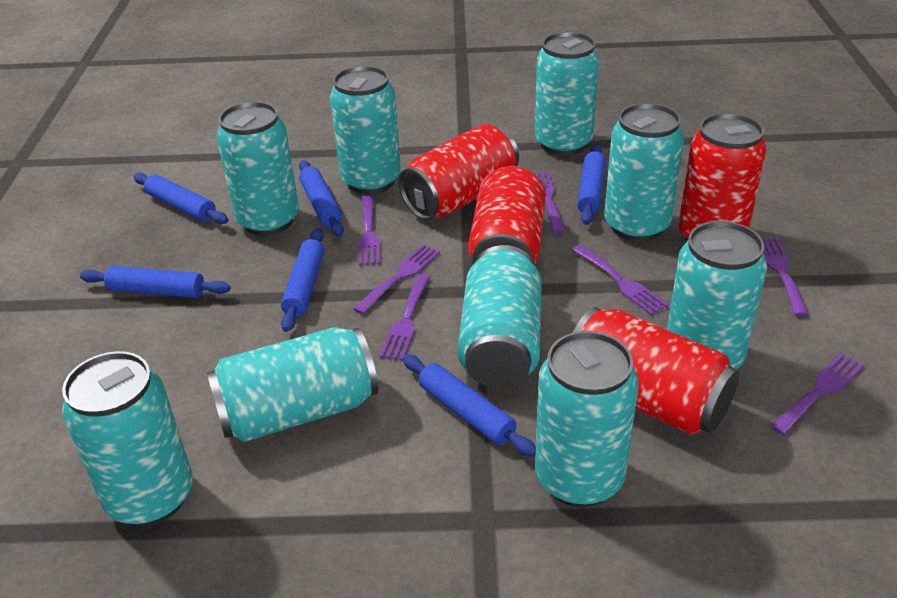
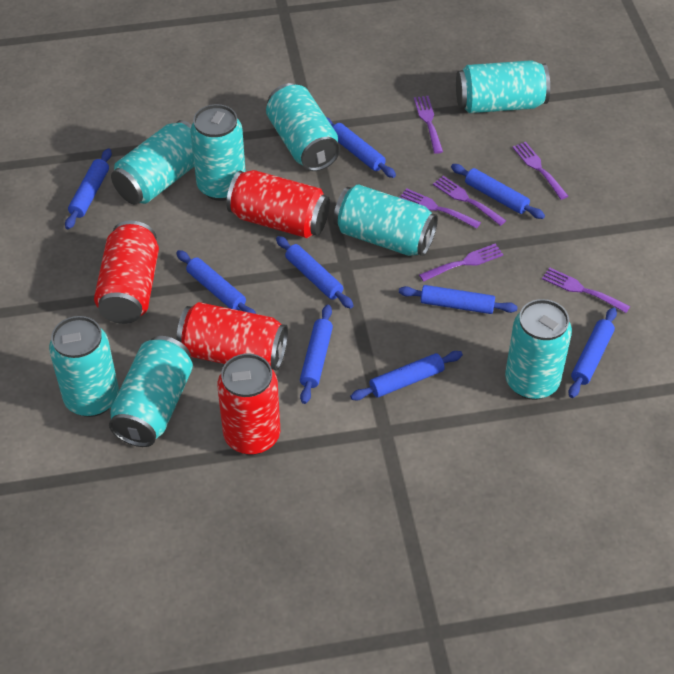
blue rolling pin: [80,266,230,298] [133,173,228,224] [281,228,324,332] [299,160,344,237] [403,354,536,457] [577,144,606,225] = 6 -> [65,149,112,229] [176,250,256,314] [276,236,354,309] [300,305,333,404] [326,117,396,178] [350,351,463,400] [399,285,518,314] [451,164,545,219] [568,307,617,398] = 9
purple fork: [353,245,440,314] [358,196,381,265] [379,274,431,361] [535,171,565,233] [572,245,669,315] [762,238,809,316] [770,353,865,435] = 7 -> [399,188,481,229] [414,96,443,154] [419,244,504,282] [433,176,506,226] [512,142,568,200] [542,268,630,313] = 6
turquoise can: [62,351,193,526] [207,327,378,442] [217,102,299,236] [330,66,401,194] [458,245,542,388] [535,32,599,156] [535,331,639,507] [604,103,684,242] [667,221,767,370] = 9 -> [49,316,119,417] [109,336,193,447] [111,120,194,205] [190,104,246,201] [266,83,340,171] [333,184,438,256] [456,60,550,113] [505,299,572,400] = 8

